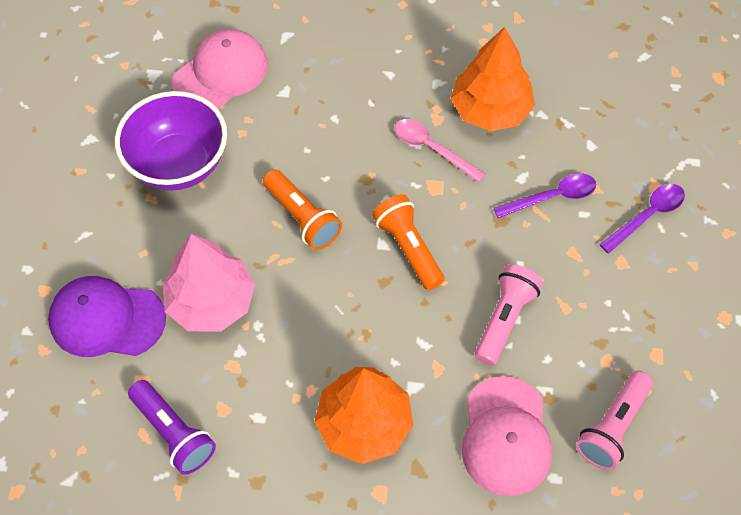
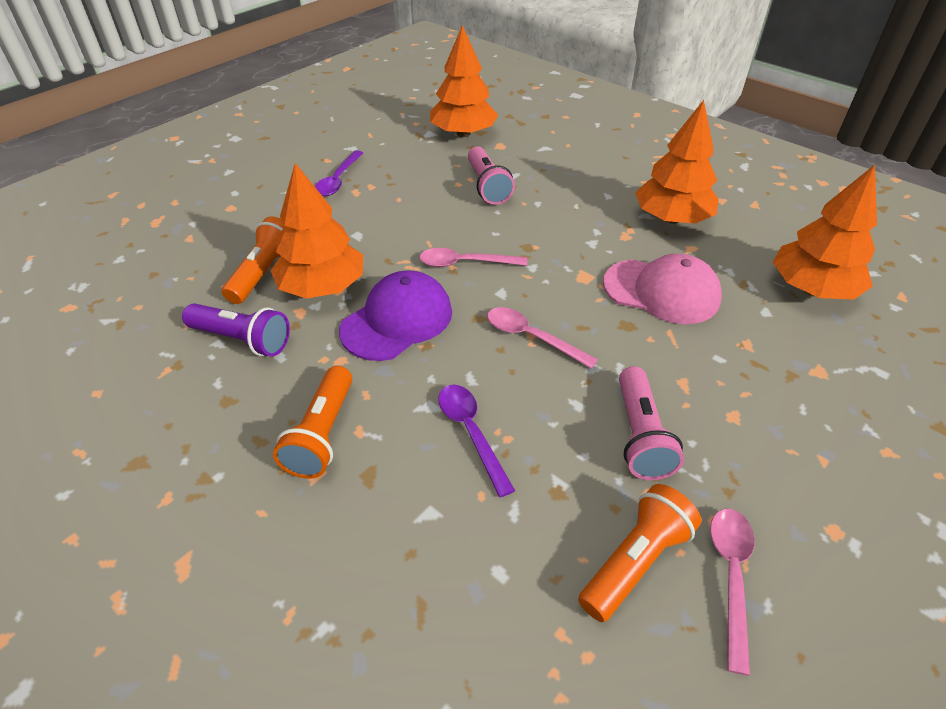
orange flashlight: [263,169,342,250] [372,194,444,290] = 2 -> [222,216,284,304] [273,366,352,479] [578,484,702,622] = 3
orange tree: [314,367,414,464] [451,27,535,131] = 2 -> [270,163,363,299] [430,25,498,137] [635,100,718,224] [773,165,877,300] = 4
pink cap: [172,29,268,109] [462,376,552,496] = 2 -> [603,254,722,324] = 1
pink spoon: [395,119,485,182] = 1 -> [419,248,528,267] [487,307,598,369] [710,509,755,675] = 3
pink tree: [163,234,255,332] = 1 -> none = 0
purple bowl: [115,91,227,190] = 1 -> none = 0

